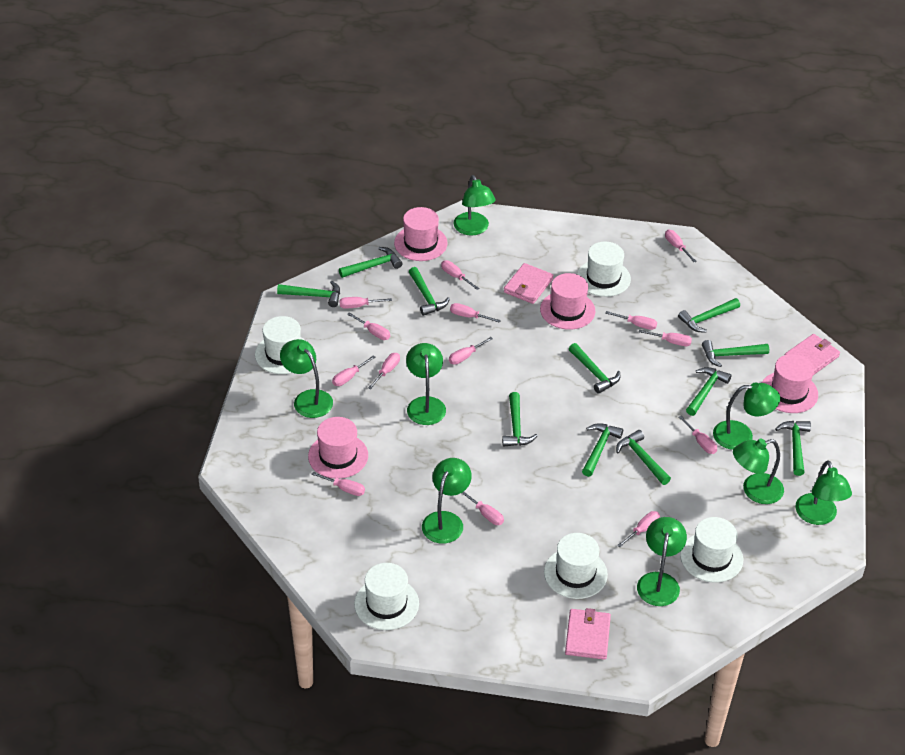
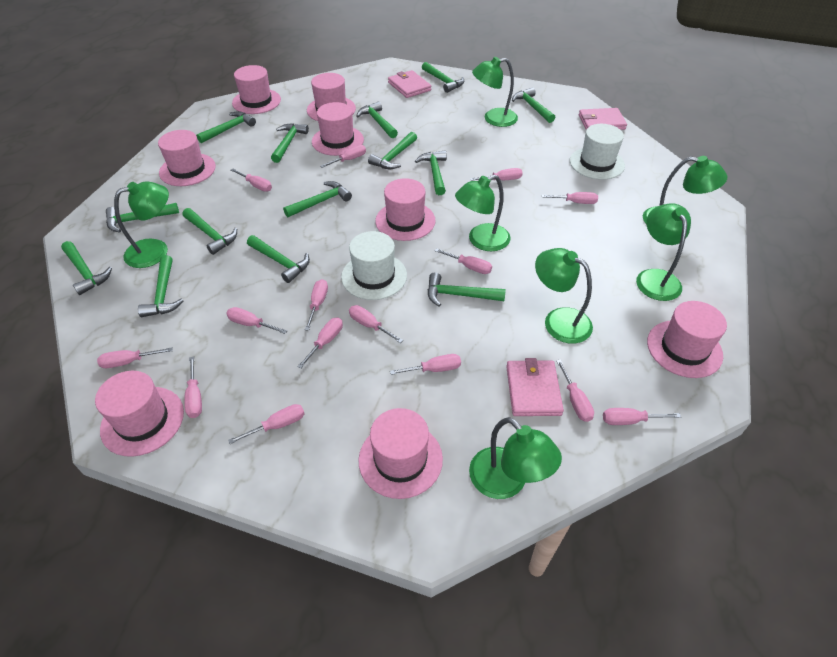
green hammer: [277,281,340,307] [339,247,403,278] [409,267,450,316] [502,392,538,447] [569,343,620,394] [582,423,623,477] [616,430,671,485] [678,298,740,332] [686,367,732,416] [702,340,769,367] [775,421,811,476] = 11 -> [61,241,112,295] [106,203,179,233] [138,255,183,317] [183,208,237,255] [196,111,256,143] [247,235,310,283] [271,123,309,163] [283,181,352,217] [357,101,398,138] [368,132,417,169] [415,151,447,195] [422,62,464,93] [427,272,506,307] [512,87,555,123] = 14
green lamp: [280,339,333,418] [406,343,446,425] [422,458,472,544] [454,175,496,236] [637,517,687,606] [713,382,780,450] [733,438,784,504] [795,460,852,525] = 8 -> [114,181,169,268] [455,175,510,251] [469,417,562,499] [472,57,518,127] [535,248,593,344] [636,203,691,301] [643,156,727,225] = 7
pink hat: [308,417,368,479] [394,207,448,261] [540,273,596,330] [762,354,818,413] = 4 -> [95,371,184,457] [158,130,216,186] [232,65,281,114] [307,73,356,121] [312,102,364,156] [358,408,443,499] [375,178,436,241] [647,301,727,378] = 8
pink screwdriver: [311,472,365,496] [332,355,376,386] [339,297,392,309] [347,312,390,340] [368,353,400,390] [441,260,480,290] [449,337,493,365] [450,303,501,323] [461,491,504,525] [605,311,657,330] [617,511,660,547] [639,330,692,346] [665,230,697,262] [679,416,717,454] = 14 -> [97,347,173,368] [184,357,202,418] [226,307,287,334] [228,404,304,444] [230,168,272,192] [297,318,343,369] [305,279,328,331] [321,145,366,168] [349,305,403,343] [390,354,461,375] [435,248,492,274] [470,168,523,181] [541,192,598,204] [556,359,594,422] [603,408,681,425] = 15
white hat: [255,316,306,374] [354,563,419,630] [544,533,608,599] [577,242,631,297] [680,517,743,583] = 5 -> [341,231,407,300] [570,124,625,180] = 2

